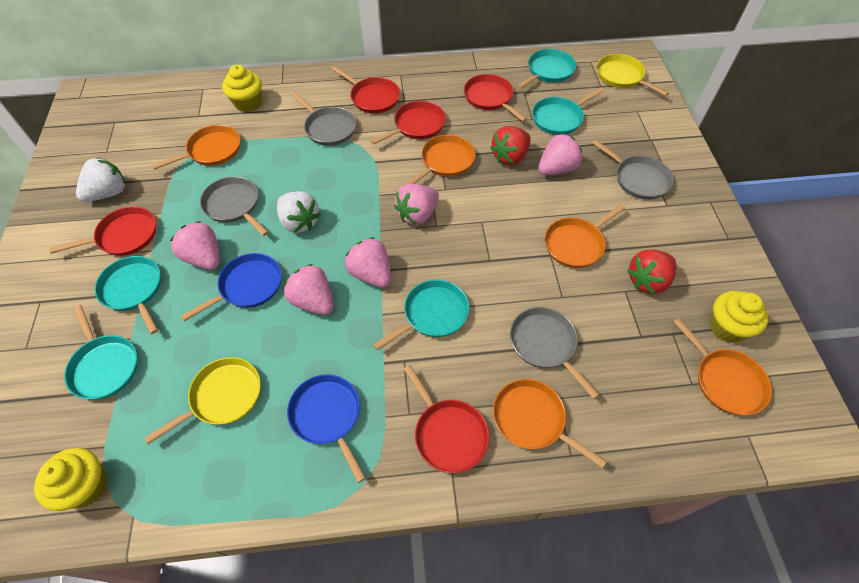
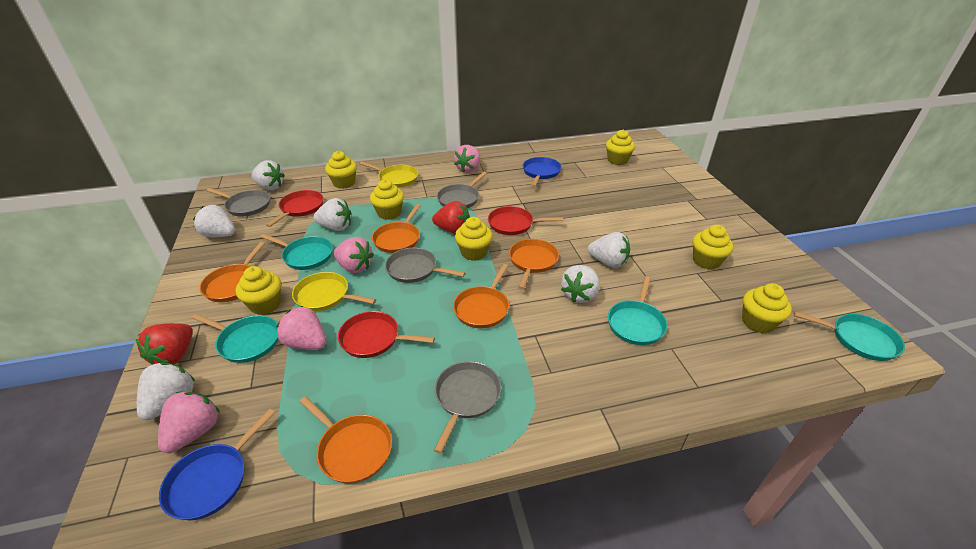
pink strawberry: [170,221,220,270] [284,264,334,315] [345,237,391,288] [394,184,439,225] [538,134,582,175] = 5 -> [158,391,220,453] [276,306,326,350] [334,237,374,273] [454,145,480,173] = 4
red pan: [49,206,156,256] [332,66,400,114] [370,101,446,145] [404,365,489,473] [464,74,527,122] = 5 -> [266,190,323,227] [338,311,435,358] [488,206,563,235] = 3
turquoise pan: [64,305,138,400] [94,256,161,334] [373,280,469,350] [517,49,576,89] [532,88,604,135] = 5 -> [192,314,278,363] [260,234,333,270] [608,276,667,345] [794,311,905,361] = 4
white strawberry: [76,157,125,202] [277,191,320,233] = 2 -> [137,363,195,420] [193,205,235,237] [251,160,285,190] [313,198,351,231] [561,265,600,303] [588,232,630,268] = 6
yellow cupcake: [34,448,107,511] [222,65,262,112] [709,291,768,343] = 3 -> [236,266,281,315] [325,151,357,189] [370,179,404,220] [455,217,493,261] [606,130,635,165] [693,225,733,270] [742,283,792,334] = 7

